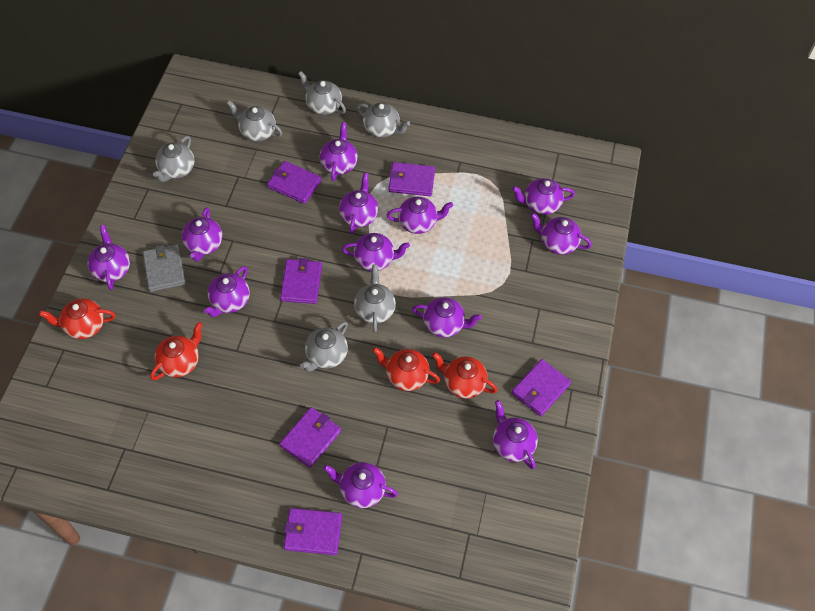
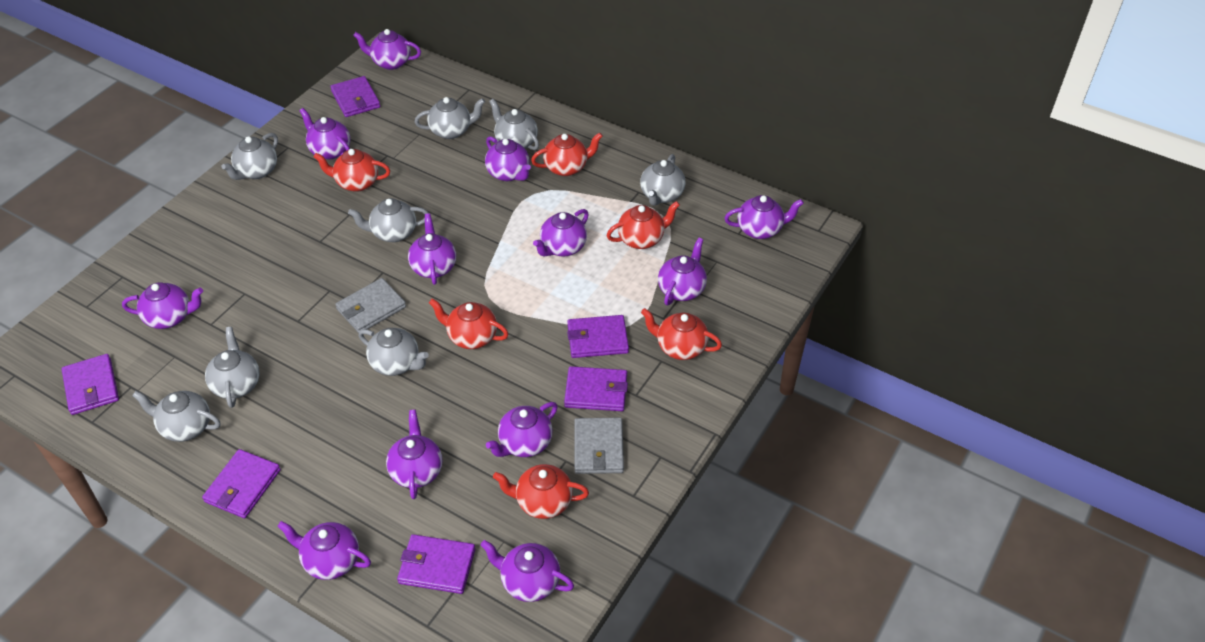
grey teapot: [153,136,194,182] [227,101,282,142] [298,71,346,115] [300,321,348,372] [354,264,396,333] [356,103,410,138] = 6 -> [132,391,220,442] [205,327,260,408] [222,133,278,180] [348,198,428,242] [359,328,429,376] [415,97,485,139] [489,99,539,150] [640,154,686,206] = 8
grey wallet: [143,244,186,292] = 1 -> [335,278,406,333] [574,418,624,474] = 2
red teapot: [39,299,115,339] [150,322,203,380] [372,347,440,391] [432,352,498,399] = 4 -> [313,149,390,192] [429,298,508,349] [493,464,589,519] [531,132,603,176] [606,201,680,249] [641,308,722,360] = 6

